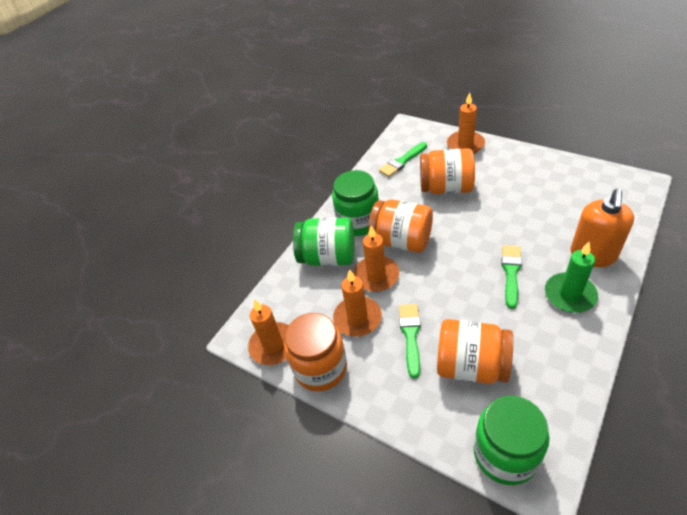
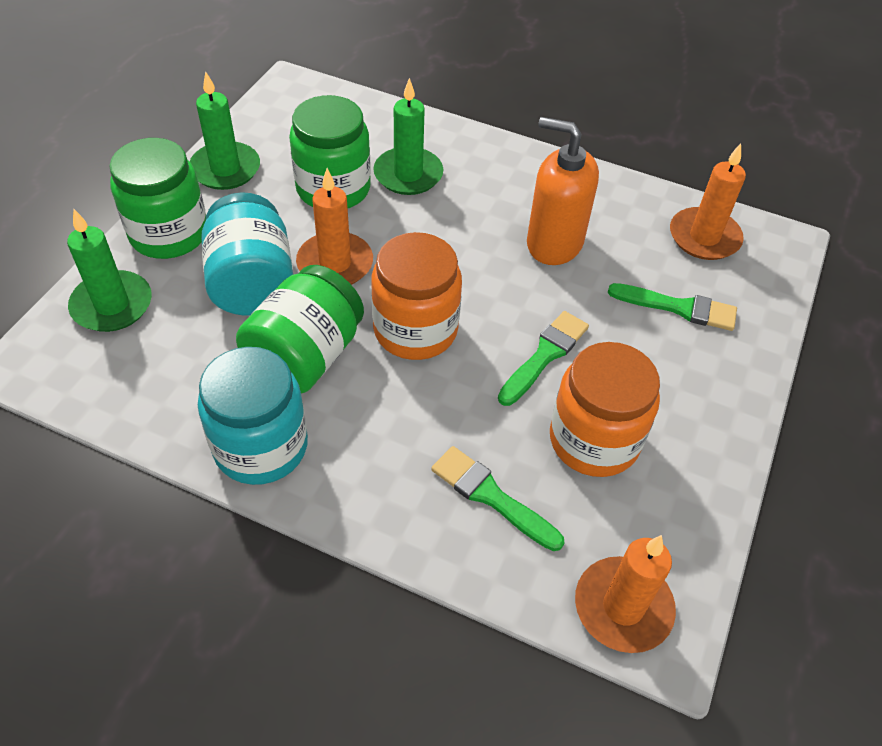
green candle: [545,242,598,313] = 1 -> [67,209,152,332] [190,71,260,190] [373,78,443,195] = 3
orange candle: [248,299,289,365] [333,269,382,337] [354,225,399,292] [447,92,485,154] = 4 -> [296,168,373,285] [575,535,676,653] [670,143,746,260] = 3
orange jar: [284,313,347,391] [368,200,433,253] [420,148,475,194] [437,319,513,384] = 4 -> [371,232,462,360] [550,342,660,477] = 2
turquoise jar: none = 0 -> [198,347,308,485] [201,192,293,316] = 2

